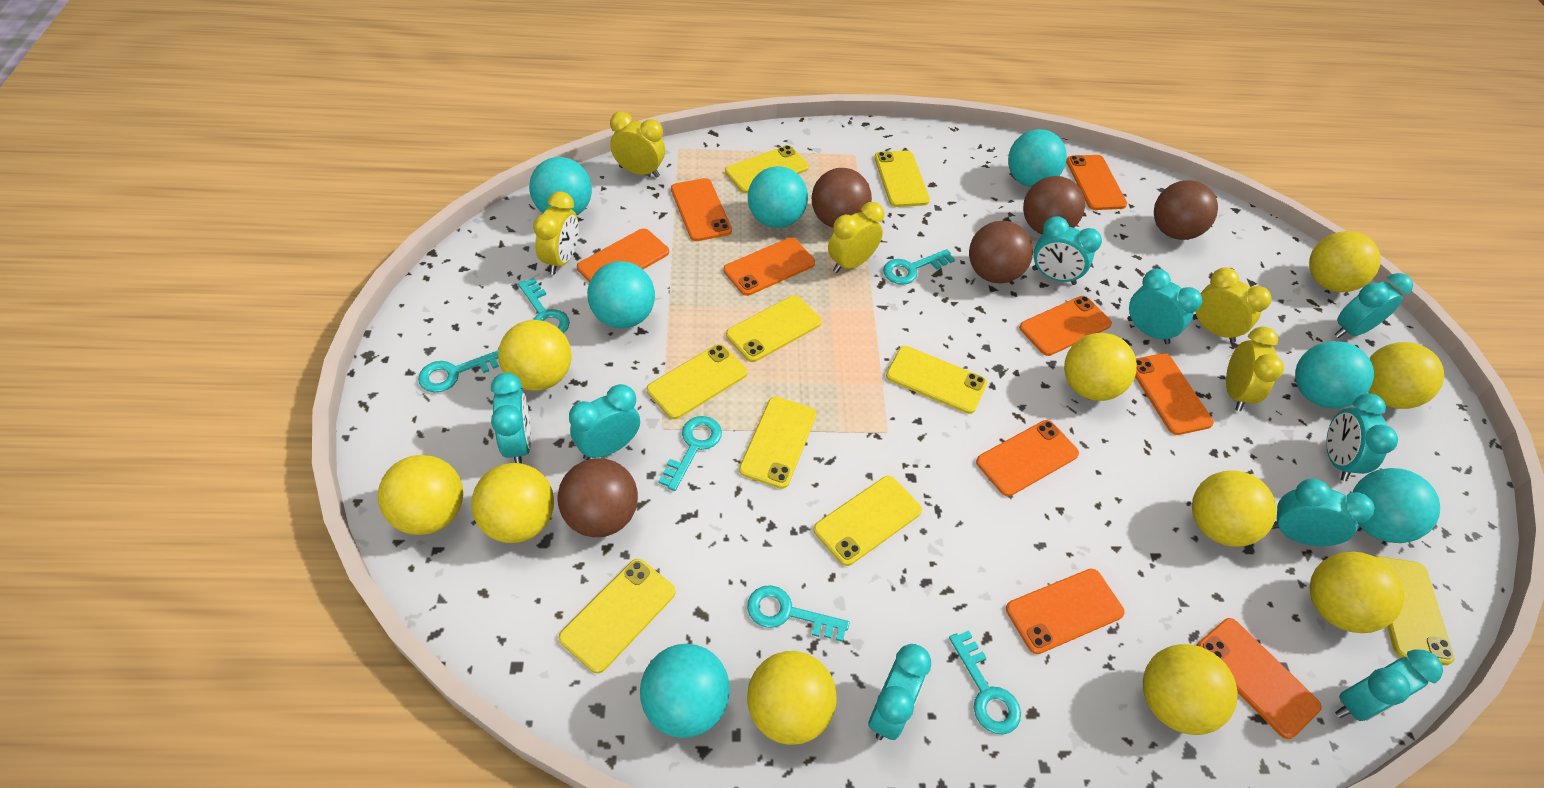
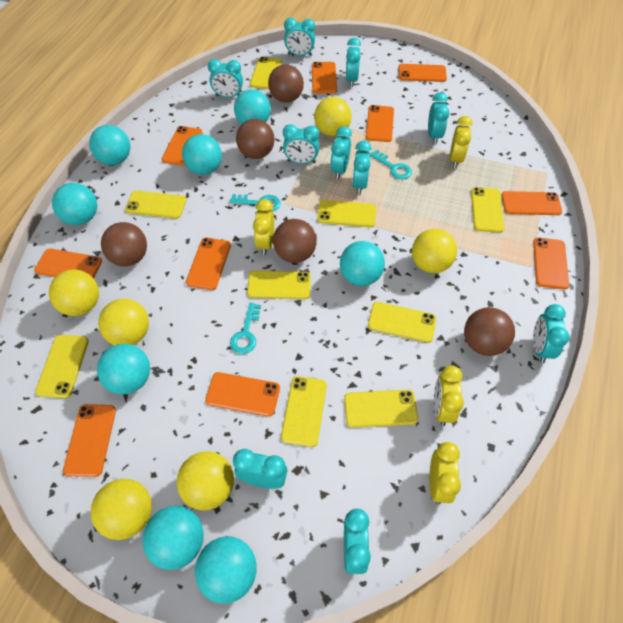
orange phone: [577,228,669,282] [671,178,732,241] [724,238,815,296] [976,420,1079,496] [1006,569,1125,654] [1019,296,1112,356] [1066,155,1127,210] [1135,353,1214,435] [1196,618,1321,739] = 9 -> [34,249,102,278] [63,404,116,477] [162,126,203,166] [186,238,231,290] [205,372,280,416] [312,62,337,94] [366,105,394,142] [398,64,447,82] [501,191,562,215] [533,237,569,290] = 10
turquoise ball: [529,157,592,215] [587,261,655,329] [640,644,730,738] [748,166,808,228] [1008,129,1067,187] [1295,341,1374,408] [1352,468,1440,543] = 7 -> [52,183,97,225] [89,125,130,165] [97,344,150,394] [142,506,204,570] [182,134,222,175] [195,536,257,604] [234,89,271,124] [340,241,385,286] = 8
turquoise clock: [491,372,531,463] [569,384,640,460] [868,644,931,740] [1032,216,1102,285] [1127,269,1202,344] [1272,478,1374,546] [1326,393,1398,481] [1335,273,1413,338] [1335,649,1443,721] = 9 -> [208,59,243,98] [233,449,287,489] [283,124,319,164] [284,18,315,56] [330,126,352,179] [344,509,371,574] [345,38,361,87] [352,141,372,194] [428,92,449,144] [533,304,569,363] = 10
turquoise key: [418,350,499,392] [518,278,570,333] [658,416,722,491] [747,585,849,642] [883,249,955,285] [949,630,1021,735] = 6 -> [229,194,281,211] [230,303,261,354] [370,150,412,179] = 3
yellow ball: [378,455,463,535] [471,463,554,543] [498,320,572,391] [747,651,837,745] [1064,333,1137,401] [1143,644,1238,735] [1192,470,1277,547] [1309,231,1381,292] [1310,552,1404,633] [1368,342,1444,409] = 10 -> [49,270,99,316] [91,479,152,540] [98,299,149,345] [177,451,234,510] [314,97,352,136] [412,229,457,273] = 6
yellow clock: [533,191,579,275] [610,111,665,178] [828,202,884,273] [1193,267,1271,343] [1226,326,1284,411] = 5 -> [253,199,274,255] [429,442,461,504] [434,365,464,426] [450,116,473,168] = 4

